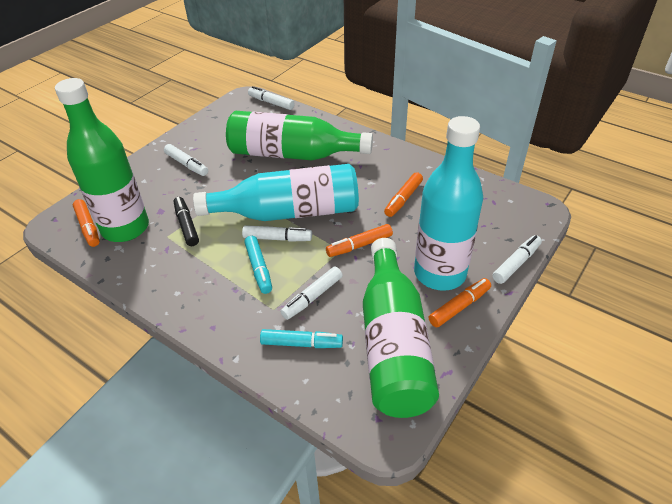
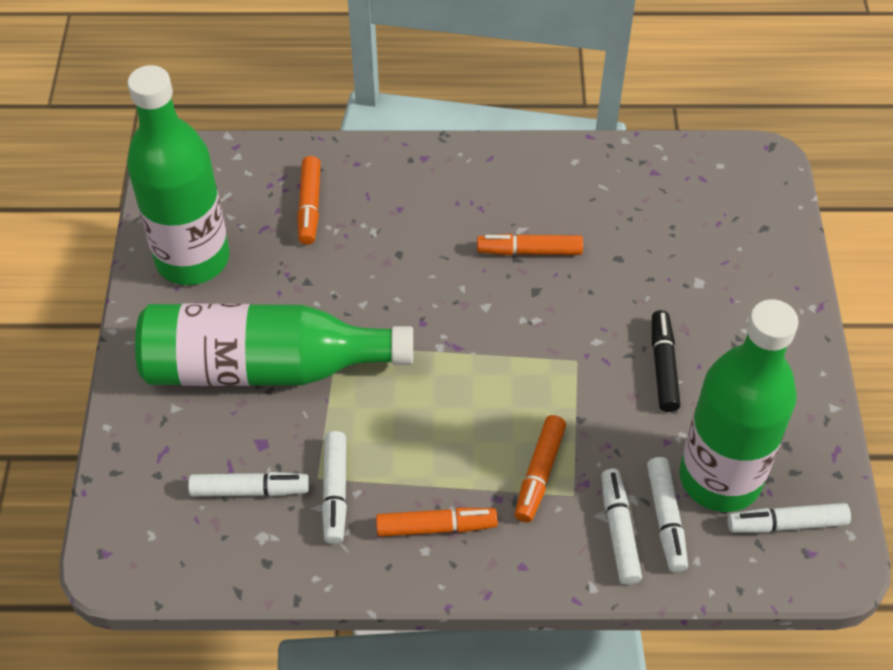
turquoise bottle: [193,164,359,221] [414,116,483,291] = 2 -> none = 0
turquoise marker: [244,236,272,294] [260,329,343,348] = 2 -> none = 0

